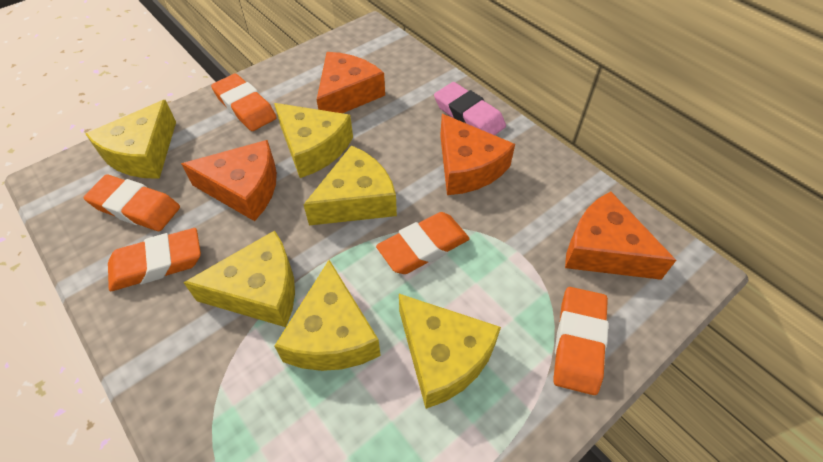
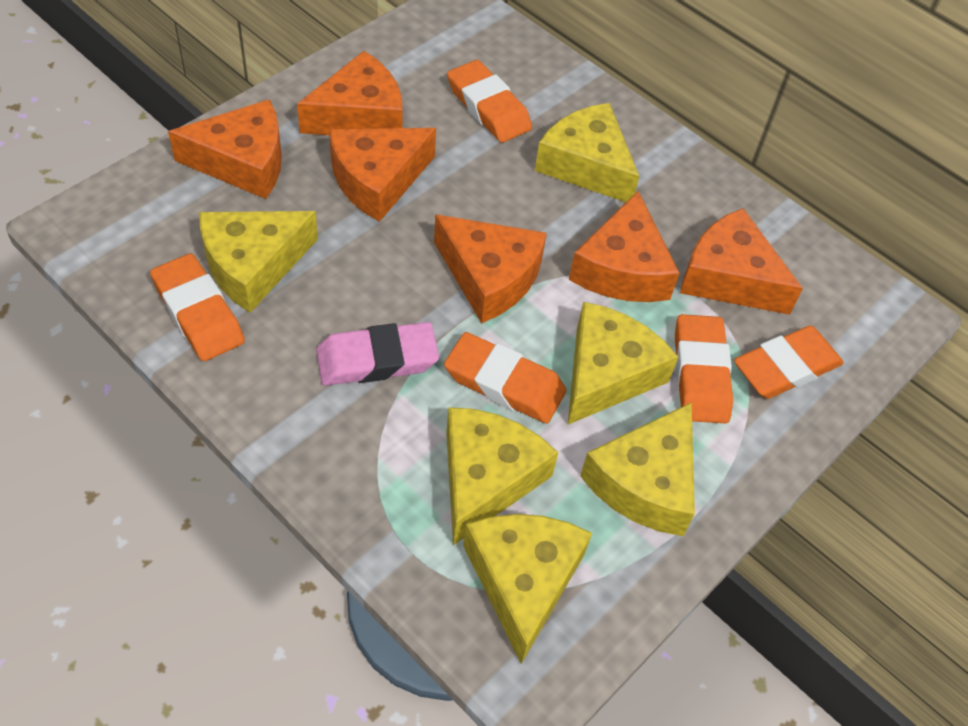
orange cheese: [181,140,277,221] [317,52,385,113] [440,114,515,195] [565,192,676,280] = 4 -> [168,99,282,199] [297,51,403,135] [329,128,436,222] [434,214,547,323] [569,191,679,302] [680,208,803,315] = 6

